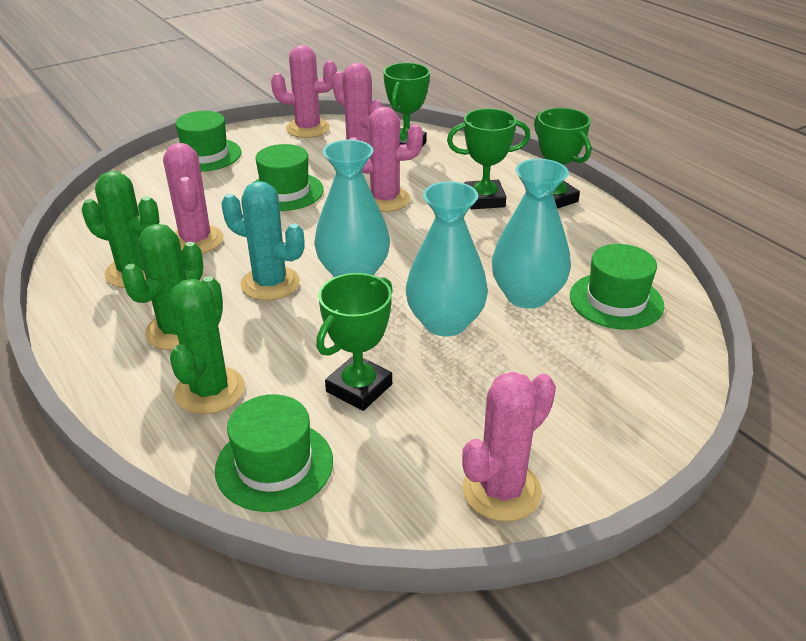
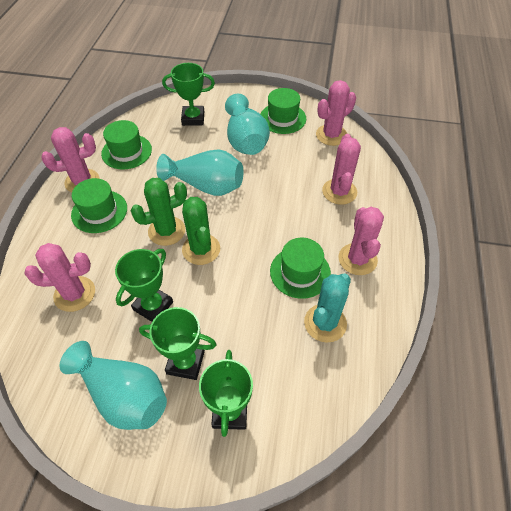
green cactus: [82,171,160,288] [121,224,203,350] [170,276,245,414] = 3 -> [131,178,187,246] [182,197,220,265] = 2

